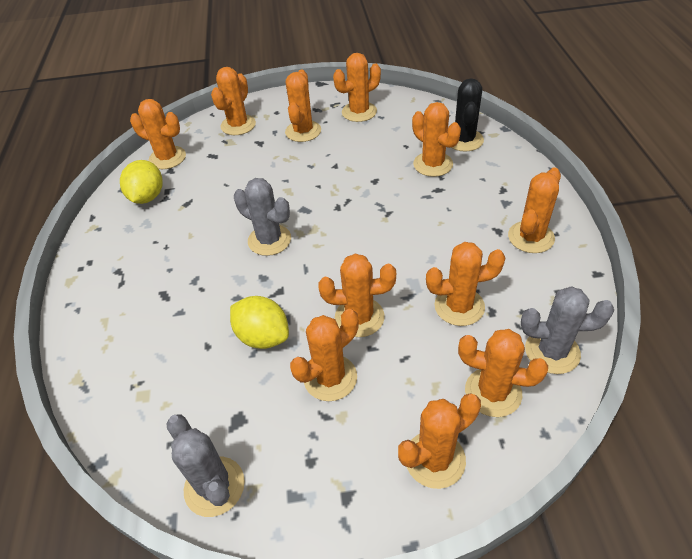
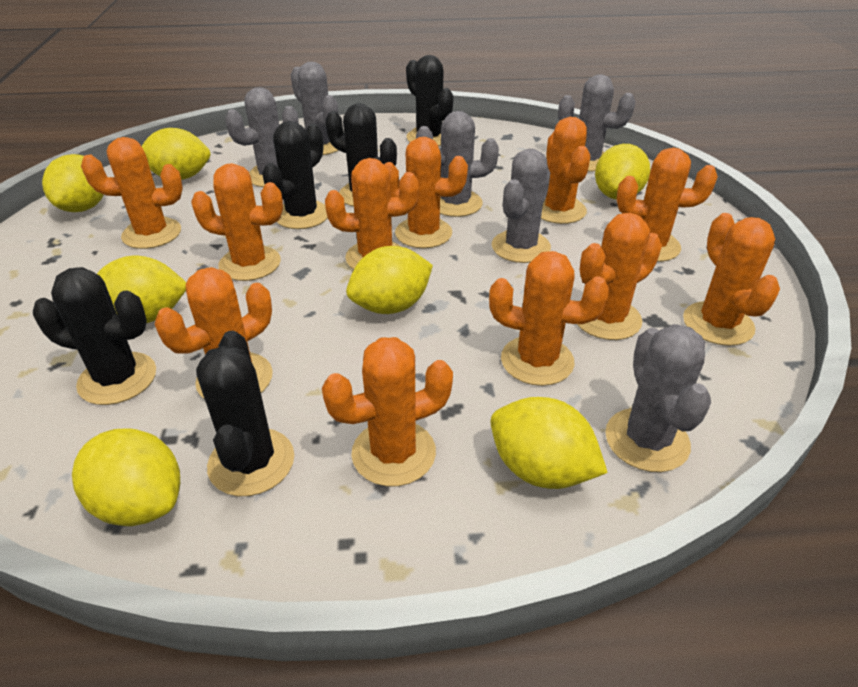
black cactus: [451,78,484,152] = 1 -> [33,267,156,405] [196,331,294,496] [262,121,328,229] [326,103,397,207] [406,55,454,146] = 5
grey cactus: [166,414,245,517] [234,178,291,256] [521,286,614,374] = 3 -> [225,87,299,187] [291,62,338,155] [416,111,499,217] [492,149,551,263] [558,74,635,172] [605,324,711,472] = 6
yellow lemon: [120,160,163,204] [230,296,289,349] = 2 -> [42,154,104,212] [72,428,180,526] [97,256,186,323] [141,128,210,180] [346,246,433,314] [490,397,608,489] [595,144,650,199] = 7

